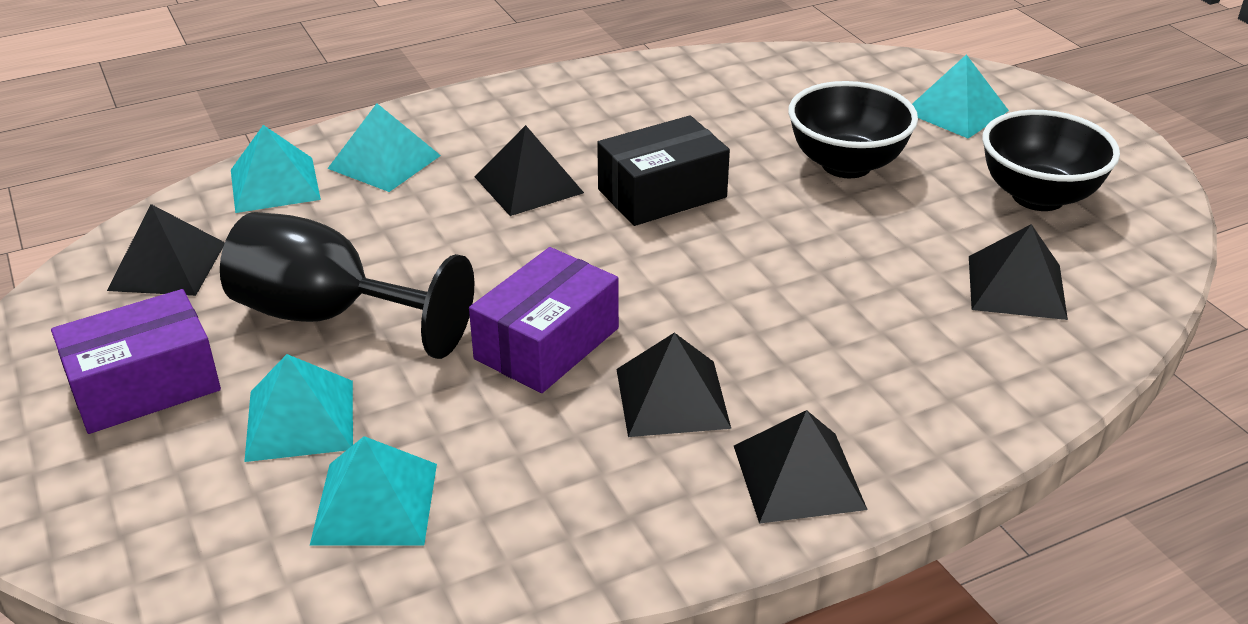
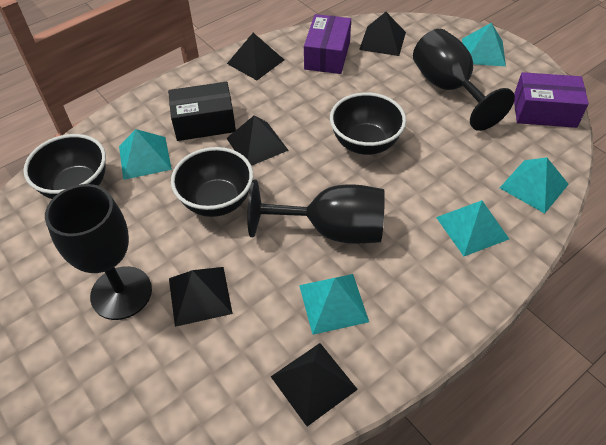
black bowl: [788,81,918,178] [982,110,1120,211] = 2 -> [23,134,106,199] [171,147,253,217] [330,92,406,155] = 3
black goblet: [220,212,474,359] = 1 -> [45,184,152,320] [247,179,385,244] [413,29,515,131] = 3

